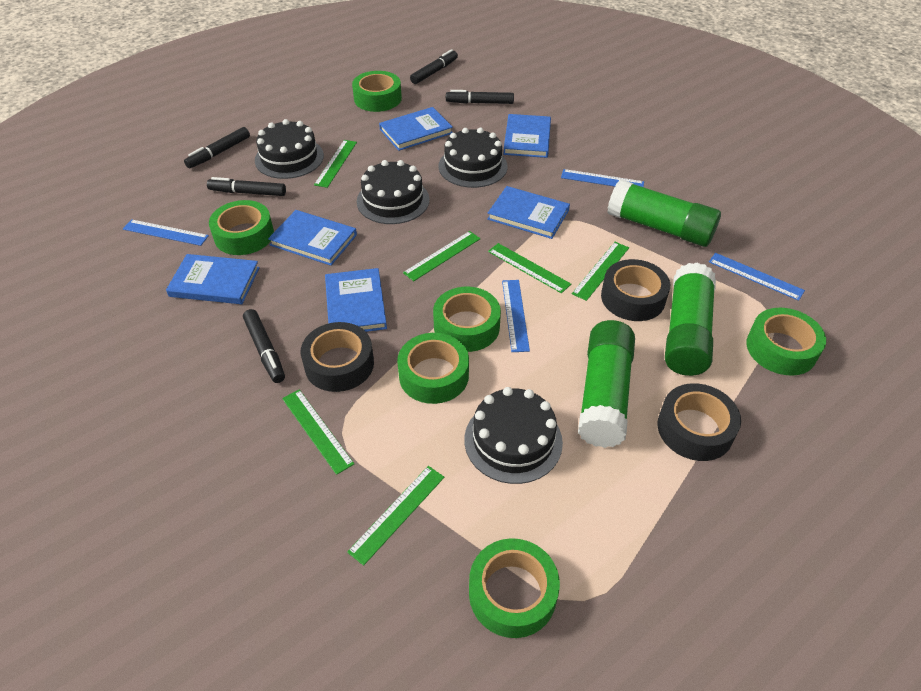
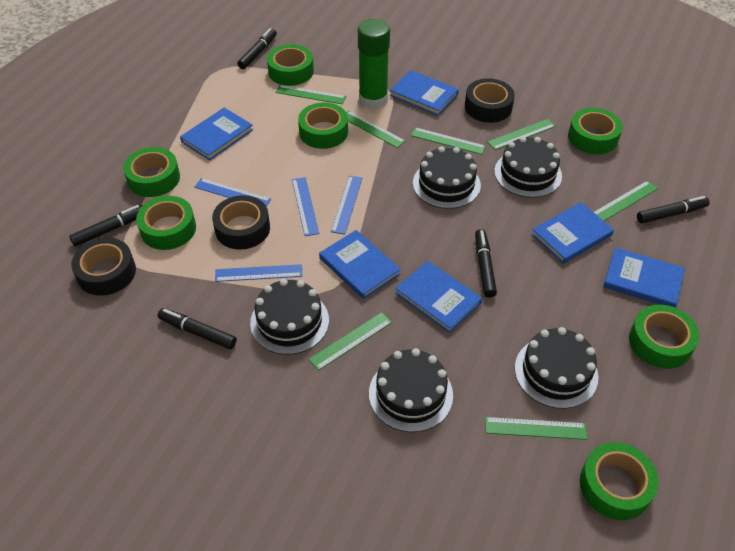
black cake: [255,119,324,179] [357,160,429,224] [439,128,508,188] [464,387,563,484] = 4 -> [250,279,329,355] [369,348,453,432] [413,146,481,209] [494,136,562,198] [515,327,598,409] = 5
green glue stick: [578,320,635,448] [607,179,721,247] [665,263,716,376] = 3 -> [358,19,390,109] = 1
green ruler: [282,389,354,475] [314,140,357,188] [347,466,444,566] [403,231,481,281] [488,243,571,293] [572,242,629,301] = 6 -> [275,85,346,104] [309,312,392,371] [346,110,405,148] [411,127,486,155] [485,417,588,440] [487,119,556,150] [594,181,658,221] = 7
green tape: [209,200,274,255] [352,71,402,112] [397,333,469,404] [433,287,501,352] [469,538,560,638] [746,308,826,376] = 6 -> [123,147,180,197] [136,196,196,250] [267,44,314,86] [298,103,348,149] [568,108,622,154] [580,442,658,520] [629,305,699,369] = 7

